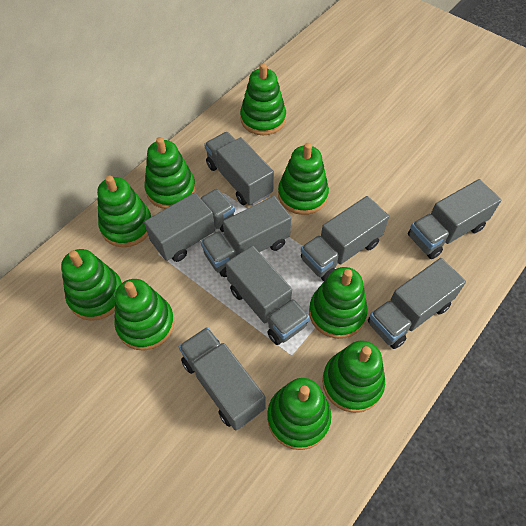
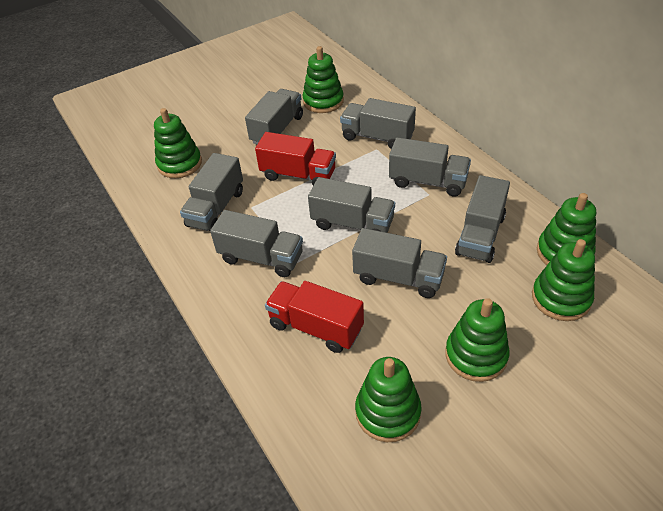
green stacking toy: [61,249,122,321] [97,175,151,247] [114,279,175,351] [145,137,196,209] [240,63,286,135] [267,378,332,450] [278,143,329,215] [309,267,367,339] [322,340,385,413] = 9 -> [154,108,202,178] [302,46,344,113] [355,357,422,442] [445,298,509,382] [532,239,595,321] [537,193,596,265] = 6
red truck: none = 0 -> [255,132,336,186] [265,281,364,353] = 2

